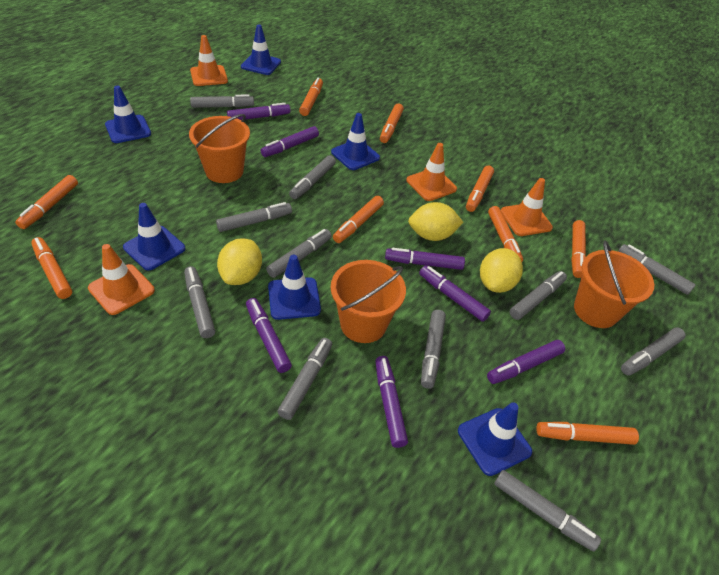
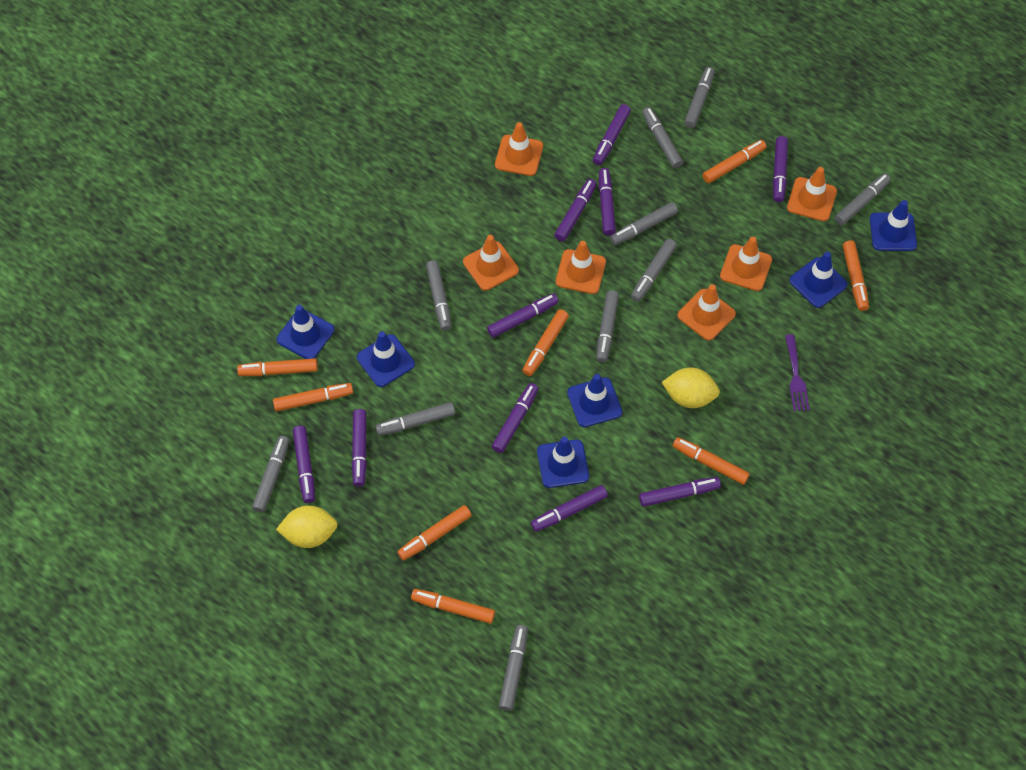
grey marker: [184,266,215,338] [190,94,254,108] [216,202,292,232] [266,229,332,278] [277,338,332,420] [289,155,336,199] [421,310,446,389] [494,470,601,551] [510,271,567,320] [618,244,695,295] [621,327,686,375] = 11 -> [252,436,289,513] [376,402,455,436] [426,260,452,331] [499,625,528,711] [596,290,619,363] [610,202,678,245] [631,239,677,302] [642,107,683,168] [684,67,715,128] [835,173,891,225] = 10
orange bucket: [189,114,250,183] [331,260,406,343] [574,240,654,328] = 3 -> none = 0
orange marker: [15,175,78,229] [31,237,72,299] [299,78,323,116] [333,196,384,243] [380,103,404,143] [466,165,494,212] [488,206,523,262] [536,422,639,445] [571,220,586,278] = 9 -> [237,358,318,376] [273,383,353,411] [397,505,472,561] [411,589,495,624] [522,309,569,376] [673,437,750,485] [702,140,766,183] [843,241,869,311] = 8
orange traffic cone: [88,244,155,315] [190,35,228,86] [406,143,457,201] [501,178,553,236] = 4 -> [463,235,519,291] [495,122,543,176] [556,241,606,294] [678,284,736,341] [720,237,772,291] [787,167,837,221] = 6
purple fork: none = 0 -> [785,334,810,411] = 1
purple marker: [227,103,290,120] [246,298,292,373] [260,126,319,157] [375,356,408,448] [385,248,465,270] [419,266,491,322] [487,340,565,384] = 7 -> [293,426,315,503] [352,409,367,487] [487,294,559,338] [492,383,539,453] [531,485,608,532] [554,179,597,242] [593,104,631,165] [599,168,616,236] [639,477,721,507] [773,136,788,202] = 10
yellow lemon: [217,238,262,285] [408,202,463,241] [480,248,523,293] = 3 -> [276,506,338,548] [662,367,720,408] = 2

